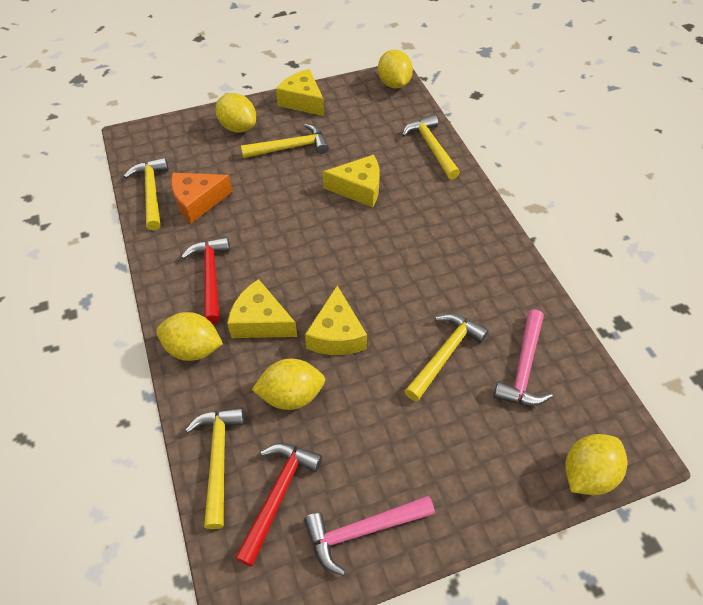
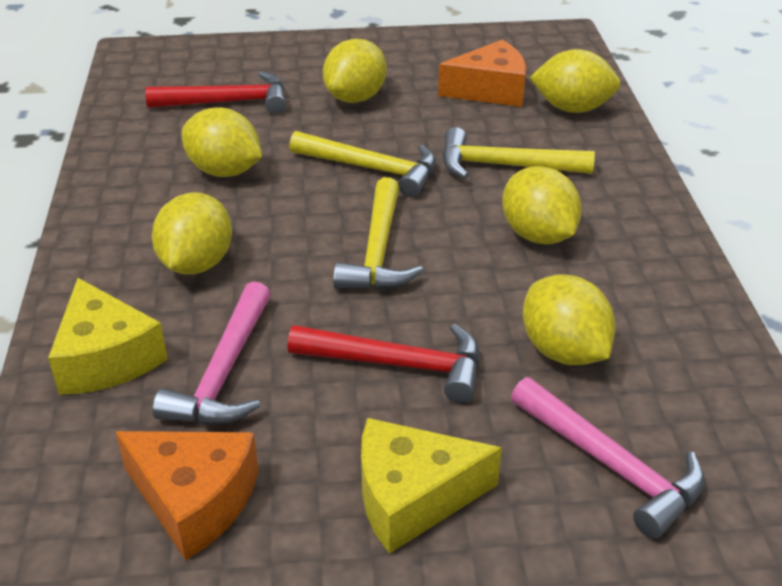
orange cheese: [171,173,232,223] = 1 -> [115,431,258,560] [438,40,526,107] = 2
yellow cheese: [227,279,297,338] [276,69,324,116] [305,286,367,355] [323,155,380,207] = 4 -> [48,278,168,395] [361,418,502,554] = 2
yellow hammer: [124,158,168,230] [186,407,245,529] [241,123,329,158] [402,115,460,180] [405,313,489,401] = 5 -> [289,131,436,197] [333,177,423,290] [442,127,595,179] = 3
yellow lemon: [156,312,223,361] [215,93,256,133] [252,359,325,410] [378,50,413,89] [565,434,628,495] = 5 -> [152,193,232,275] [181,107,262,177] [323,39,387,103] [502,166,582,245] [523,274,616,365] [529,49,621,113] = 6

